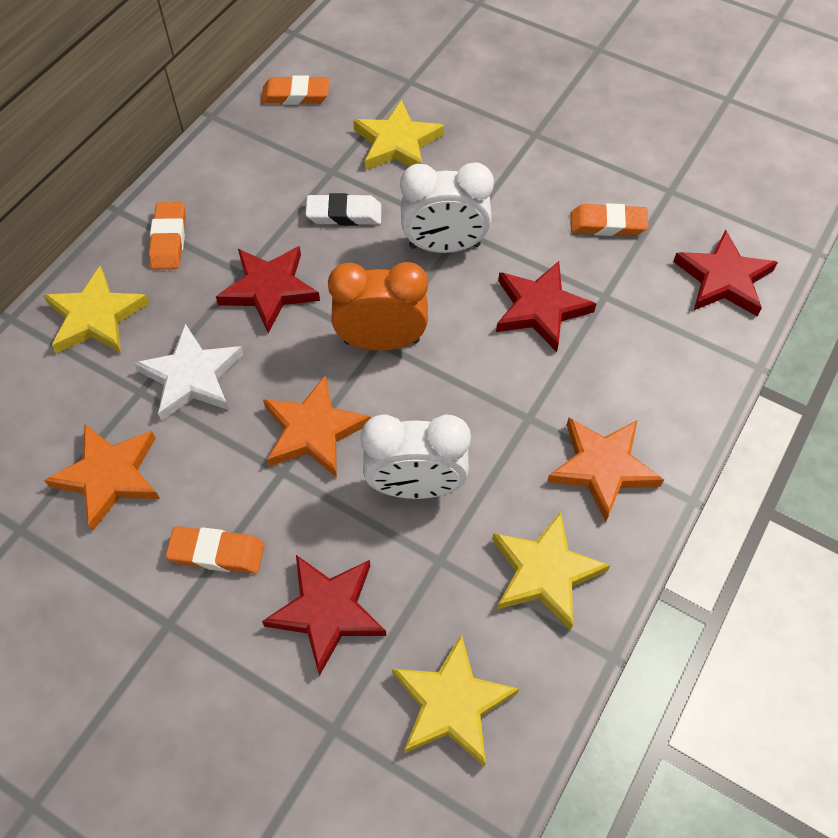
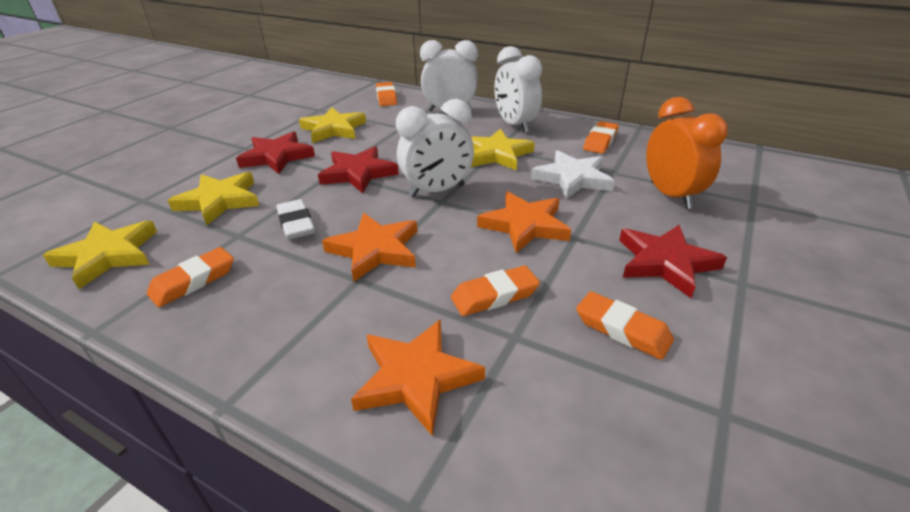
orange eraser: [149,202,186,269] [166,526,265,574] [261,75,330,105] [571,203,648,236] = 4 -> [147,247,234,307] [376,82,397,106] [451,265,540,316] [576,291,674,360] [583,121,619,154] = 5
red star: [216,246,320,333] [262,555,386,676] [496,261,596,352] [673,230,778,316] = 4 -> [236,131,315,174] [318,146,399,193] [619,225,727,298] = 3
white clock: [361,414,471,499] [400,162,494,253] = 2 -> [396,99,474,197] [420,40,478,111] [494,46,542,133] = 3

